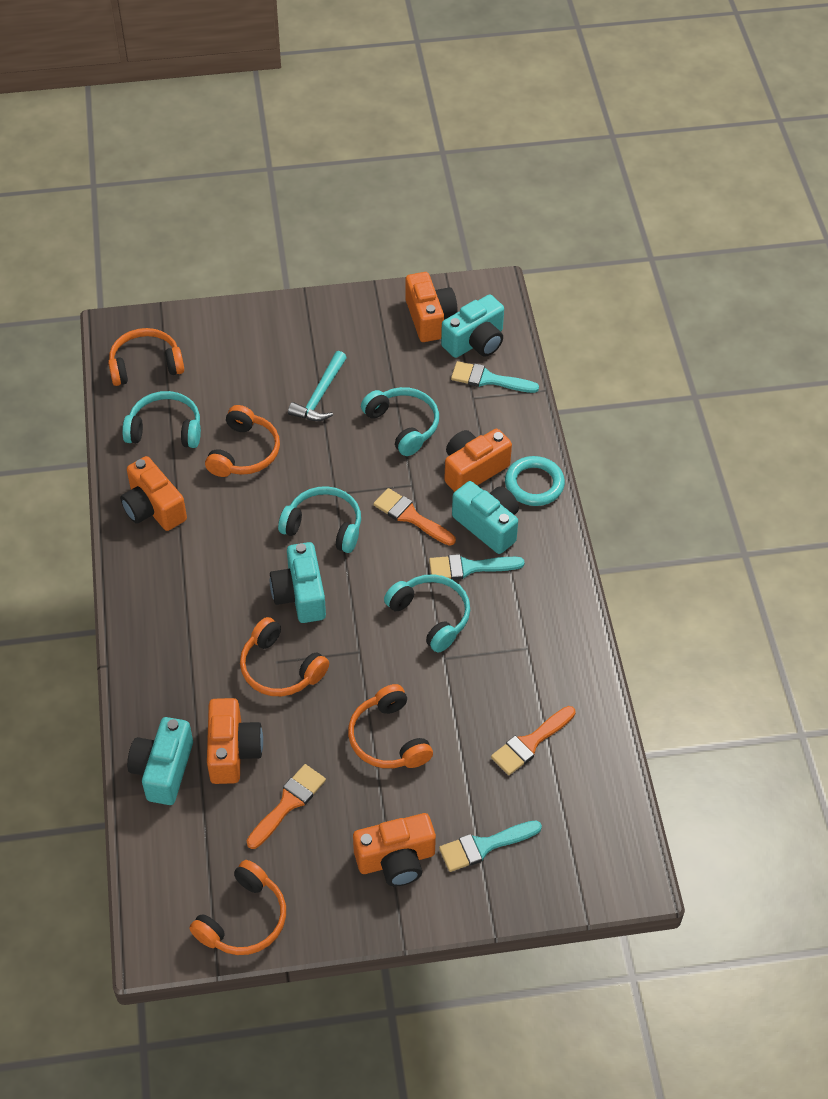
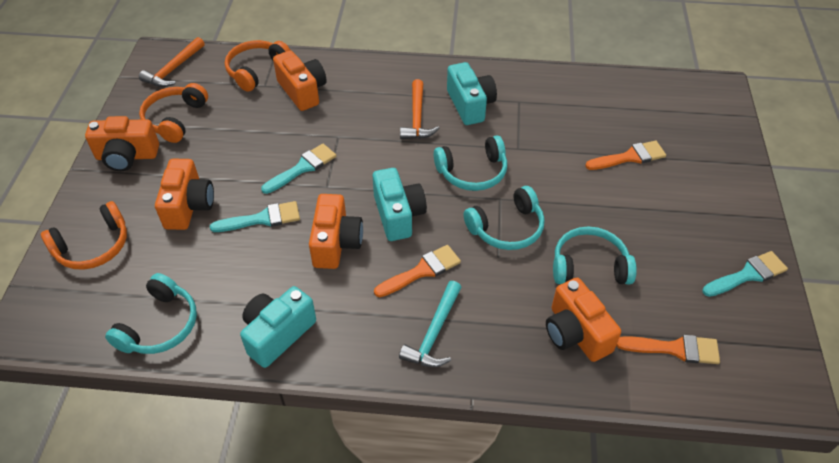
orange hammer: none = 0 -> [139,37,205,87] [400,79,439,139] = 2
orange headphones: [108,328,184,386] [189,860,286,955] [205,405,280,477] [240,617,329,696] [348,684,433,768] = 5 -> [41,201,127,270] [139,83,208,143] [225,40,290,92] = 3
turquoise camera: [127,717,193,805] [270,542,326,623] [441,295,504,358] [452,481,519,554] = 4 -> [240,286,316,368] [373,168,427,241] [447,62,497,125] = 3
turquoise ring: [505,456,565,506] = 1 -> none = 0

